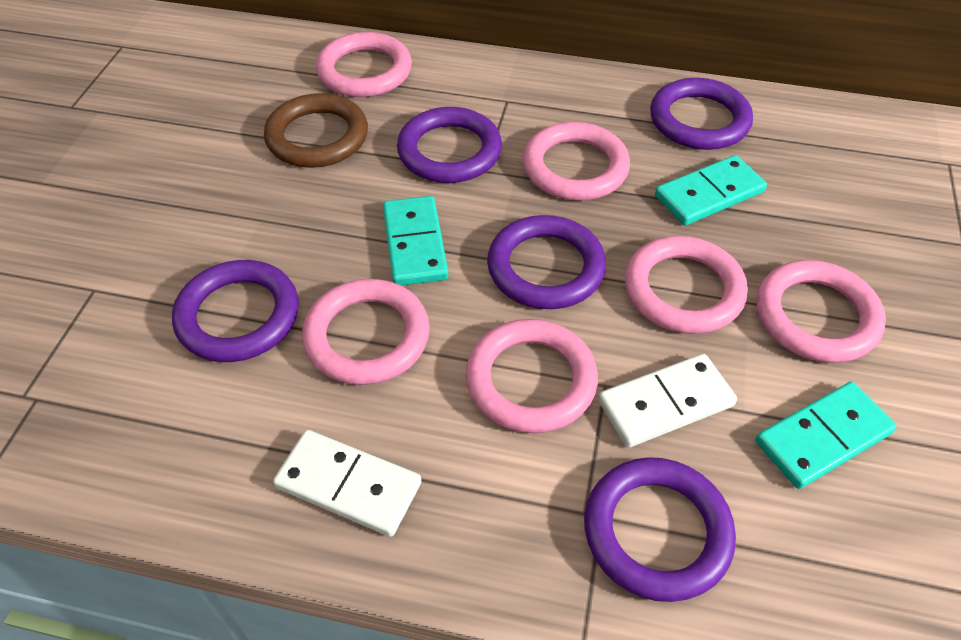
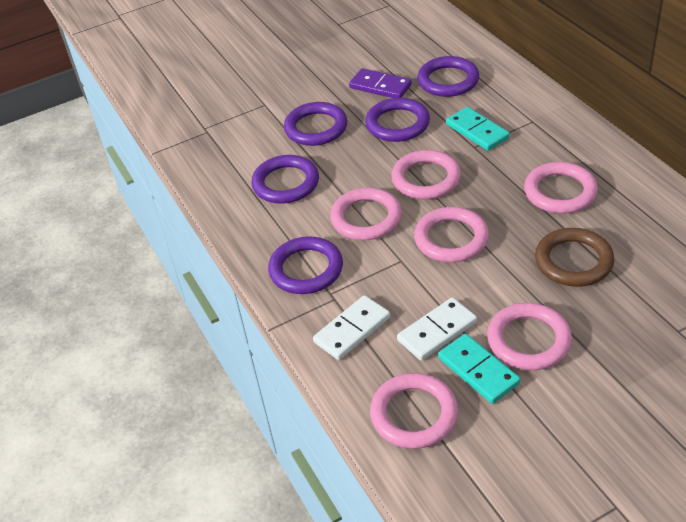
purple domino: none = 0 -> [349,68,412,98] = 1
turquoise domino: [383,196,448,286] [655,155,767,225] [756,382,897,489] = 3 -> [438,334,520,404] [446,107,510,151] = 2

